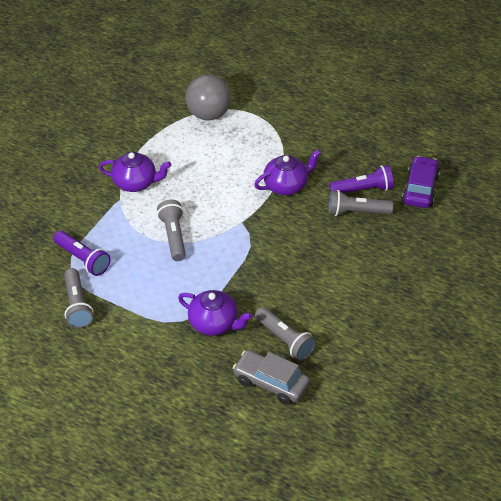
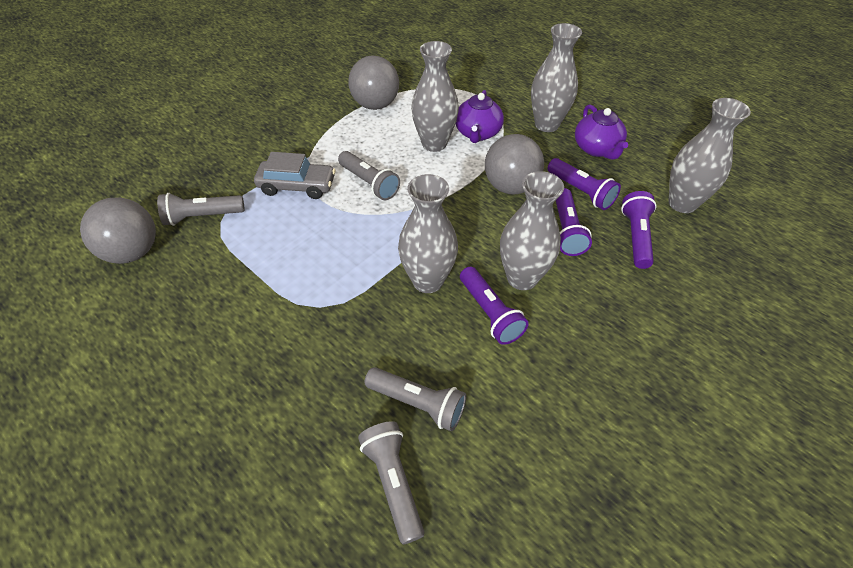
grey ball: [185,74,231,121] = 1 -> [80,197,156,264] [348,56,399,110] [485,134,544,194] = 3
grey vase: none = 0 -> [398,174,458,293] [411,41,459,152] [500,171,564,290] [531,23,582,132] [668,98,751,213] = 5
purple car: [402,156,440,208] = 1 -> none = 0
purple flashlight: [53,231,111,276] [329,165,394,194] = 2 -> [460,267,529,345] [547,158,621,210] [556,188,592,256] [621,191,656,269] = 4
purple teapot: [99,152,171,192] [178,290,252,336] [254,150,321,195] = 3 -> [456,90,504,143] [575,104,628,160] = 2

